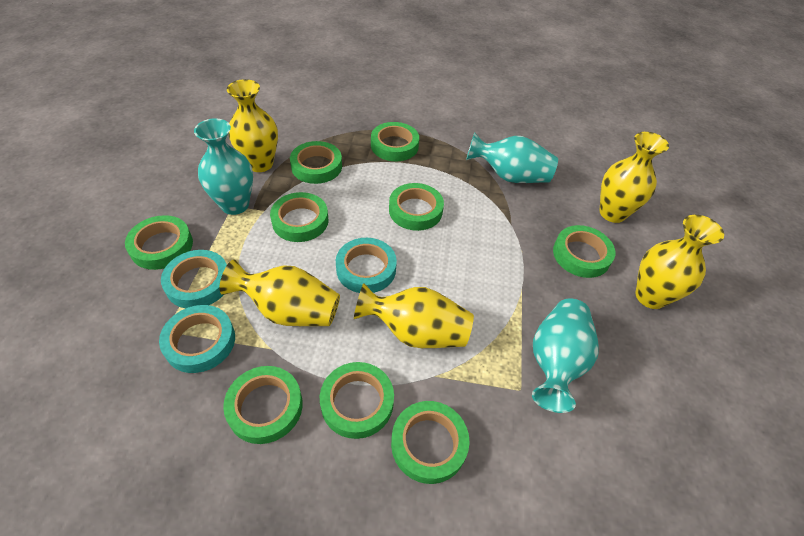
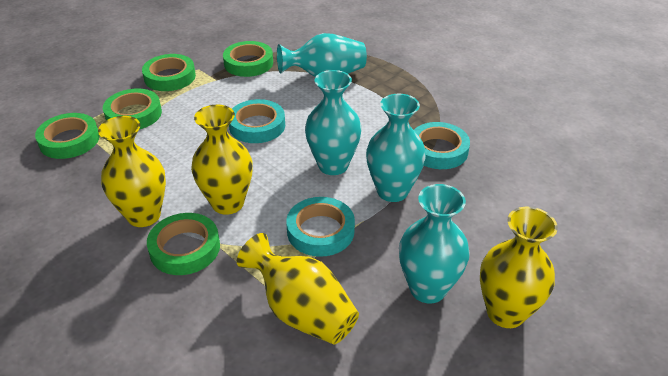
green tape: [125,215,193,270] [223,366,303,444] [270,192,329,242] [290,141,342,184] [320,362,394,439] [371,122,419,161] [389,183,444,231] [391,401,470,484] [553,225,615,278] = 9 -> [35,113,99,159] [103,89,162,129] [142,54,196,91] [147,213,220,275] [223,41,273,77] = 5
turquoise vase: [194,118,253,215] [466,132,558,183] [532,298,599,413] = 3 -> [277,33,367,77] [305,70,362,175] [366,94,426,202] [399,184,470,303] = 4
yellow vase: [220,259,340,326] [227,79,278,172] [354,283,474,348] [600,132,669,223] [635,215,724,309] = 5 -> [98,116,166,227] [191,105,253,215] [237,233,359,344] [480,207,558,328] = 4

